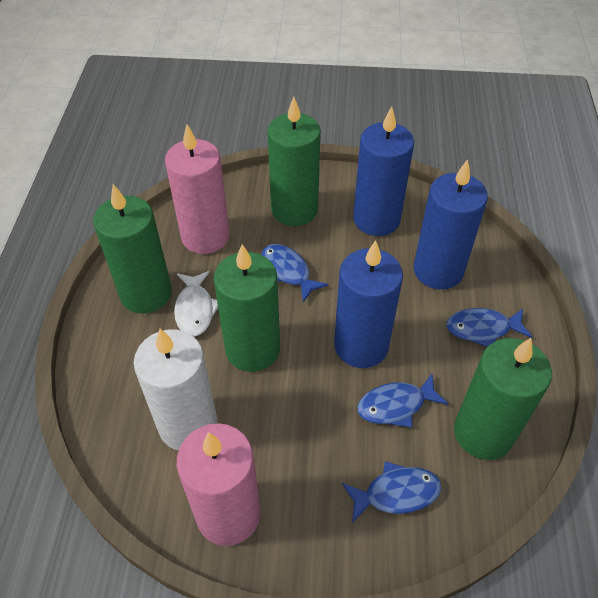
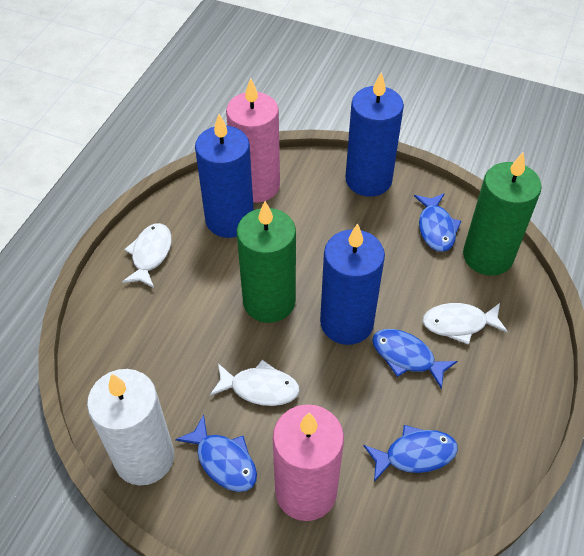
green candle: [93,184,172,314] [213,244,280,372] [268,97,321,226] [454,338,552,460] = 4 -> [237,201,296,323] [463,152,542,276] = 2
white fish: [174,271,218,337] = 1 -> [122,223,172,288] [210,360,300,406] [423,303,508,345] = 3

